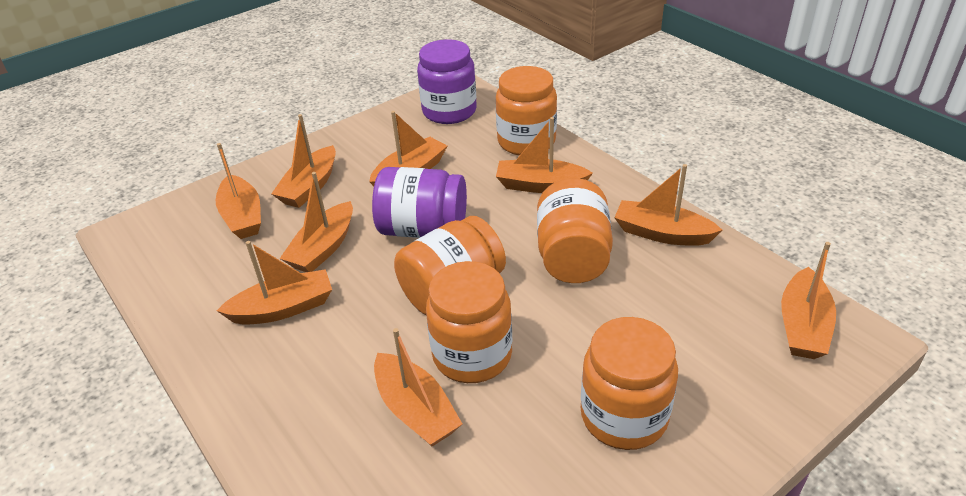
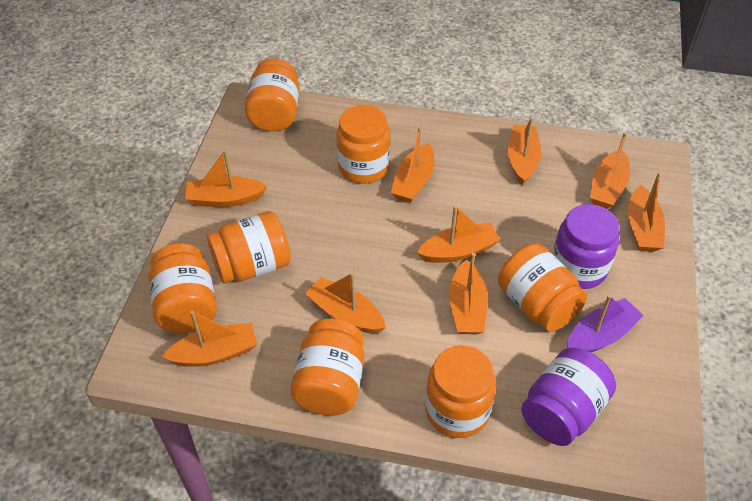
orange jar: [394,216,506,315] [426,261,512,383] [496,66,557,156] [537,178,613,283] [581,317,678,450] = 5 -> [149,244,217,333] [207,211,291,283] [245,58,299,132] [290,319,365,416] [336,105,391,184] [425,345,496,438] [498,244,587,332] = 7
purple boat: none = 0 -> [567,295,644,352] = 1

